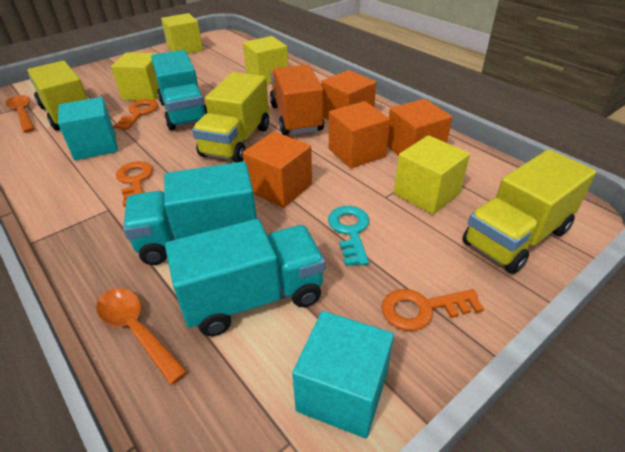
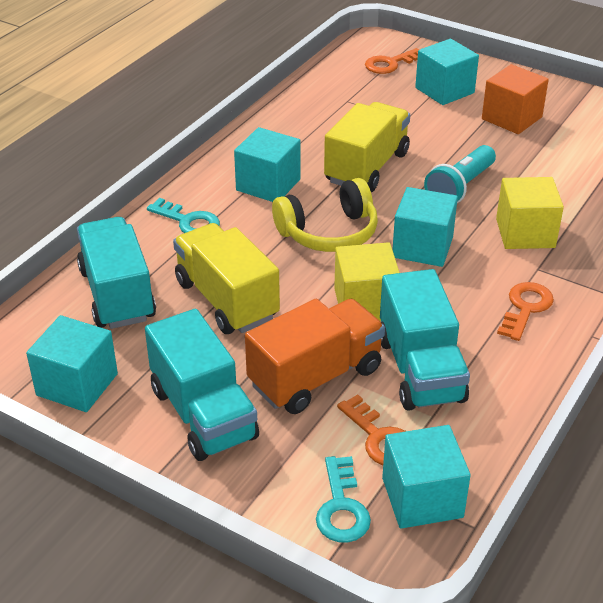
orange cube: [243,132,312,208] [321,70,376,120] [329,101,390,169] [387,99,452,156] = 4 -> [482,64,549,134] = 1
orange spoon: [6,95,35,133] [96,288,188,385] = 2 -> none = 0
turquoise cube: [58,97,118,160] [292,311,394,438] = 2 -> [26,315,118,412] [234,127,300,202] [382,425,471,529] [392,187,458,267] [415,39,479,105] = 5
turquoise flashlight: none = 0 -> [424,145,496,203] = 1
turquoise key: [328,206,369,266] = 1 -> [147,198,220,233] [316,456,371,543] = 2
yellow cube: [111,52,159,101] [161,13,203,54] [243,36,288,84] [394,135,470,214] = 4 -> [334,242,400,321] [496,177,564,249] = 2
yellow headphones: none = 0 -> [272,178,378,252] = 1
yellow truck: [28,61,88,131] [192,72,269,163] [462,149,596,274] = 3 -> [173,223,280,334] [324,102,410,192] = 2

